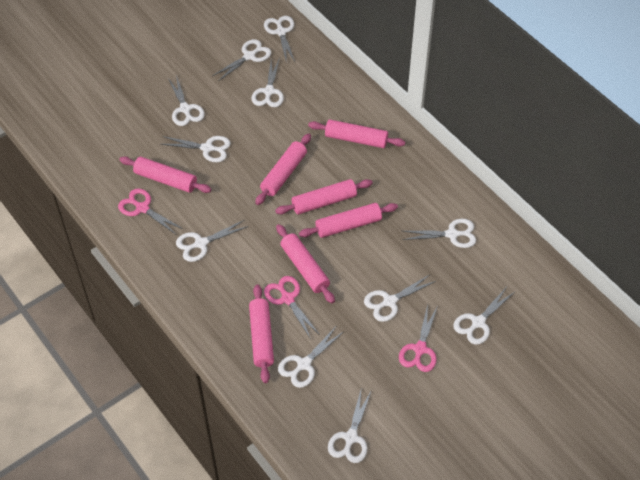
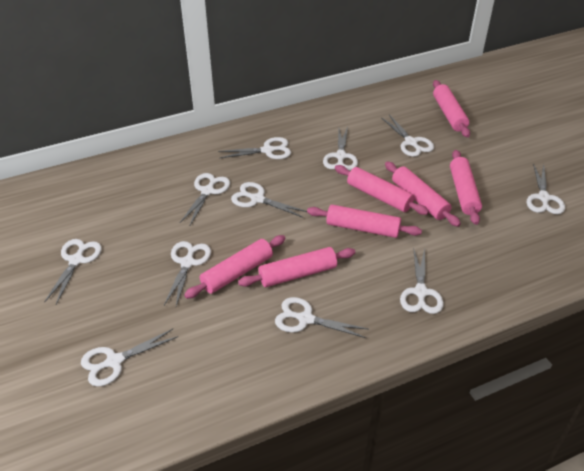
pink scissors: [118,188,183,234] [264,276,320,339] [399,304,438,372] = 3 -> none = 0

